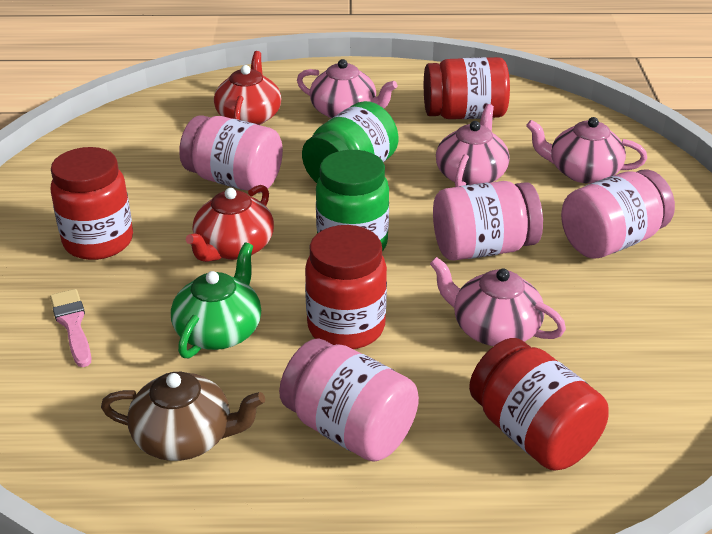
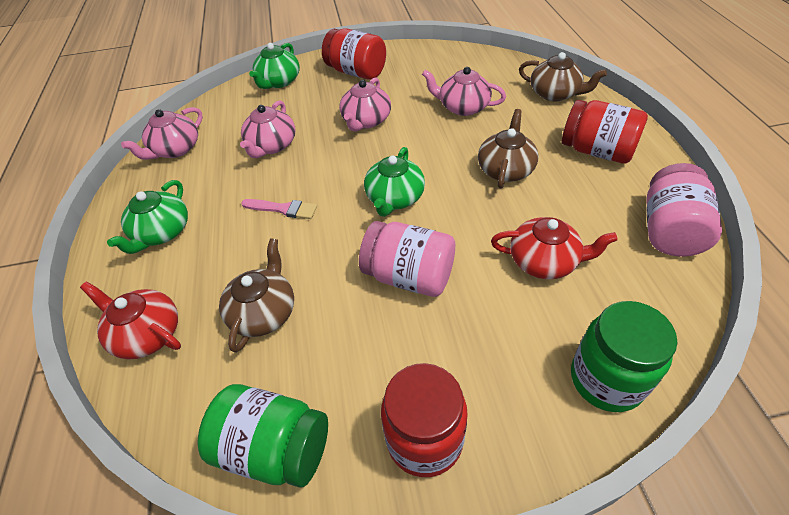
brown teapot: [101,372,265,461] = 1 -> [219,238,294,353] [478,109,538,189] [519,52,607,101] = 3
green teapot: [171,243,261,358] = 1 -> [107,180,188,254] [249,43,300,89] [364,147,425,217] = 3
pink jar: [179,115,283,193] [279,339,419,462] [433,181,543,261] [561,169,675,259] = 4 -> [359,221,455,297] [646,163,722,257] = 2
red jar: [51,147,133,260] [305,225,387,349] [424,57,510,119] [469,338,609,471] = 4 -> [322,28,386,80] [381,363,468,477] [562,100,648,164] = 3

